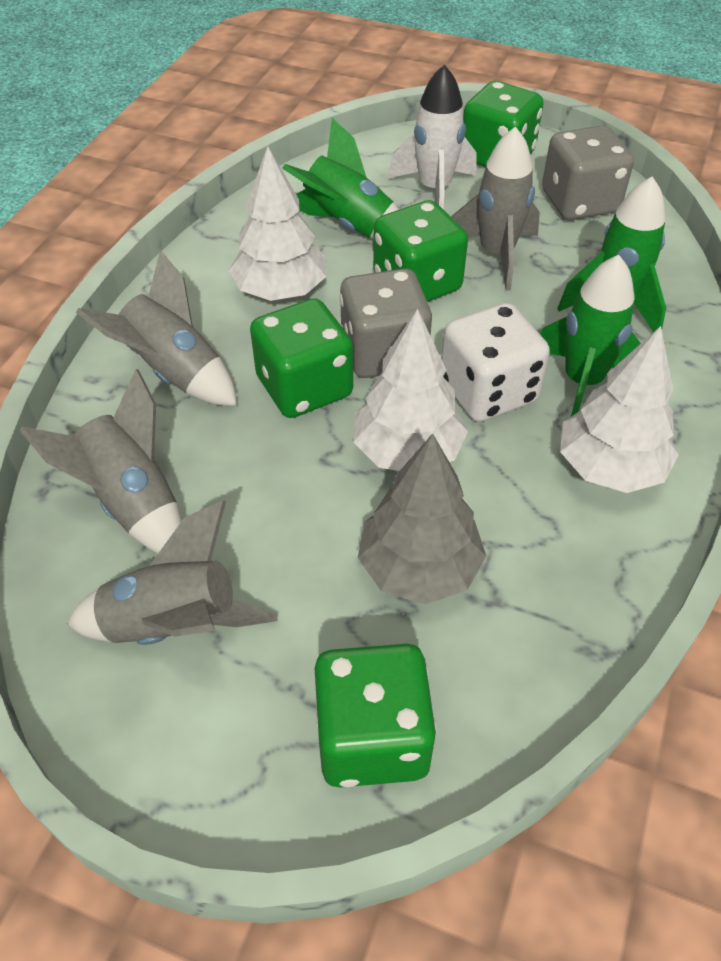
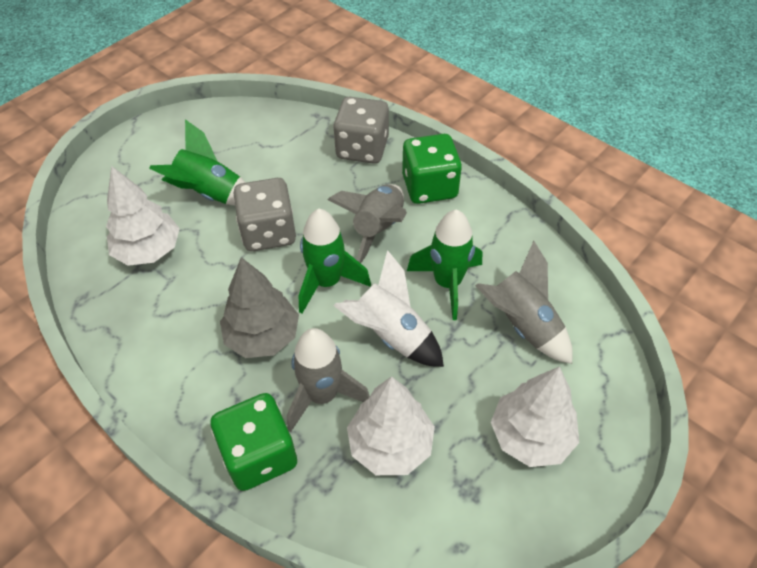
green dice: [250,298,353,418] [315,644,437,788] [373,200,468,302] [463,81,544,167] = 4 -> [211,393,297,491] [402,134,462,204] = 2
grey rocket: [19,369,182,554] [67,501,278,645] [76,250,237,406] [451,126,540,291] = 4 -> [287,328,370,432] [327,184,407,263] [475,241,573,364] = 3
white dice: [441,303,550,422] = 1 -> none = 0

